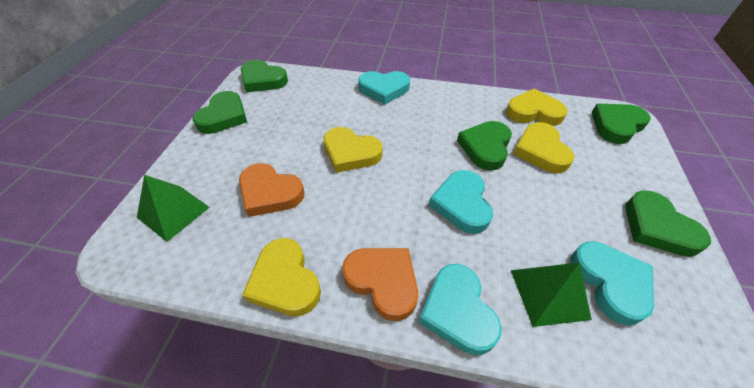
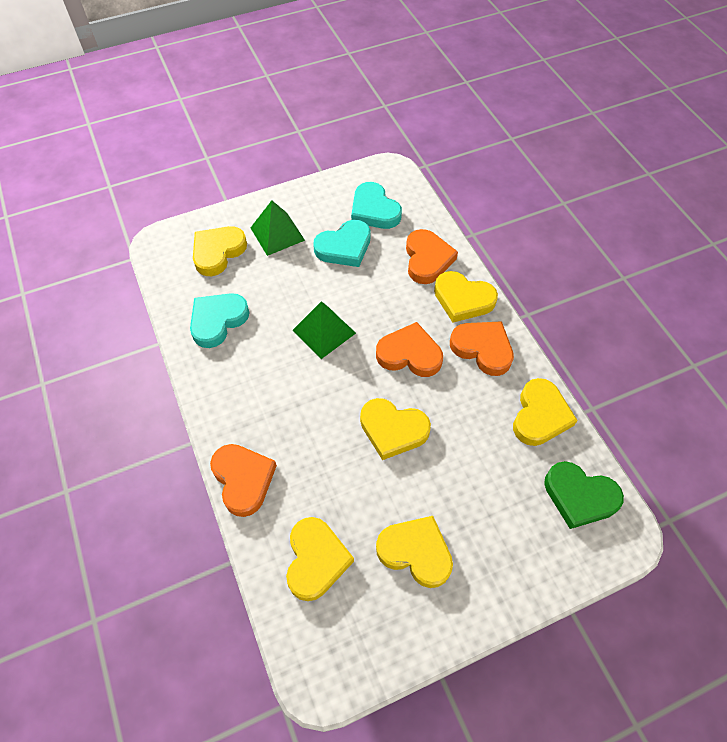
green heart: [193,91,247,134] [241,60,288,93] [457,121,512,171] [592,104,651,144] [626,190,711,257] = 5 -> [544,461,624,529] = 1
orange heart: [239,163,304,217] [342,248,418,321] = 2 -> [210,444,277,517] [376,322,443,377] [406,229,458,284] [450,321,514,376] = 4
turquoise heart: [358,71,410,105] [419,264,502,355] [429,170,493,234] [571,241,654,325] = 4 -> [190,293,250,348] [313,220,371,267] [351,182,402,229] = 3
yellow heart: [242,238,321,316] [323,127,383,173] [506,88,568,126] [513,122,575,173] = 4 -> [193,226,247,276] [286,517,354,601] [360,398,431,460] [376,516,453,588] [434,271,498,323] [513,378,578,446] = 6

